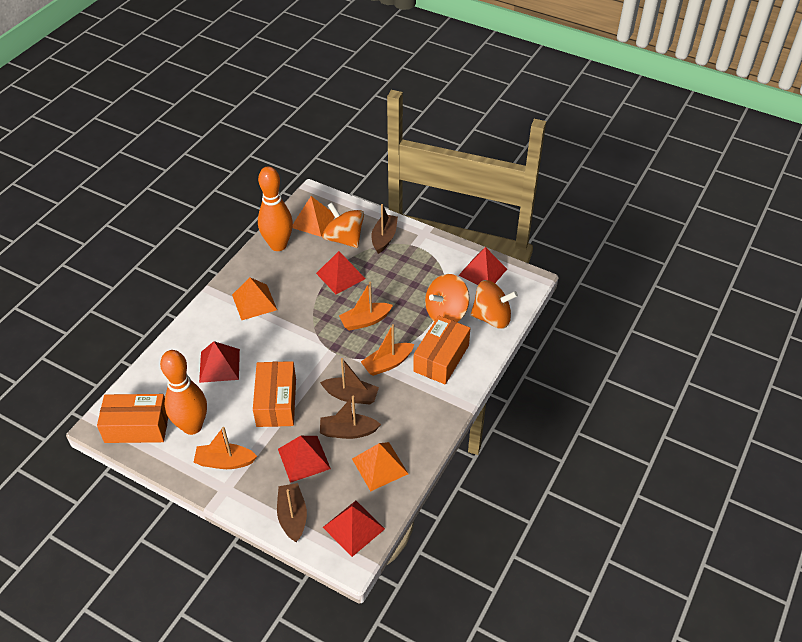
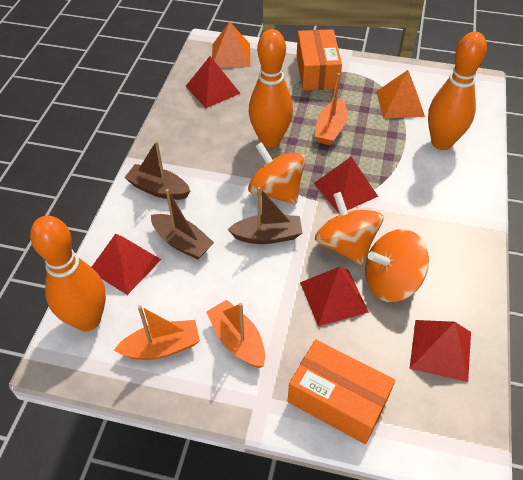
brown boat: [277,483,307,543] [320,358,379,405] [320,396,381,439] [372,204,398,254] = 4 -> [124,141,191,200] [151,189,214,259] [227,187,302,244] = 3
orange bowling pin: [160,350,207,435] [258,166,293,251] = 2 -> [30,216,106,331] [249,29,293,148] [428,32,487,150] = 3
orange box: [97,394,168,443] [253,361,296,427] [413,316,470,384] = 3 -> [288,340,395,444] [297,29,342,91] = 2
orange pyramid: [232,277,277,320] [292,196,335,237] [352,442,408,491] = 3 -> [212,21,250,67] [376,70,425,119] = 2

